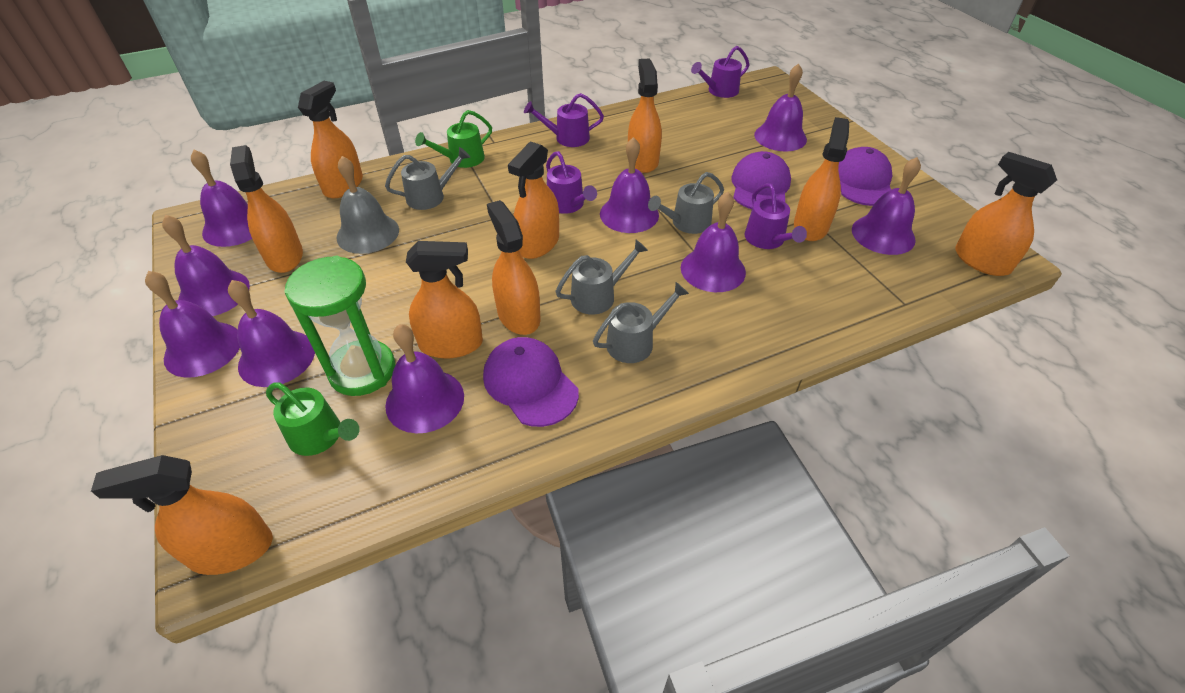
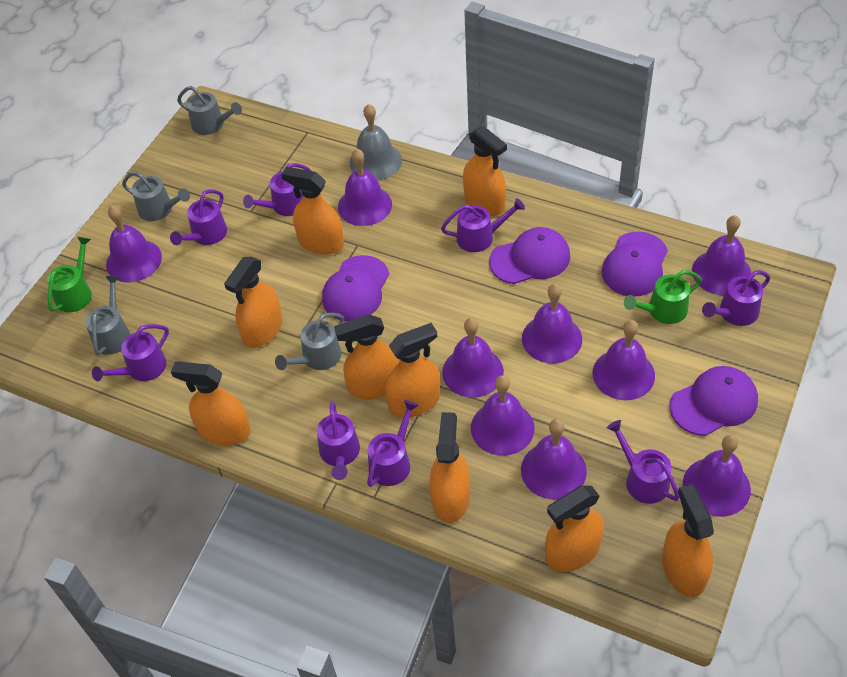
green hourglass: [284,256,396,396] = 1 -> none = 0
purple cap: [483,337,579,427] [731,151,791,209] [838,147,893,206] = 3 -> [322,255,389,321] [489,227,570,284] [602,232,668,296] [670,366,758,436] = 4
purple watering can: [524,93,604,147] [546,151,597,214] [691,46,750,98] [745,183,807,249] = 4 -> [92,324,169,381] [170,189,227,245] [243,163,312,216] [317,401,360,480] [367,400,419,487] [441,198,525,252] [607,420,680,504] [702,270,770,326] = 8

